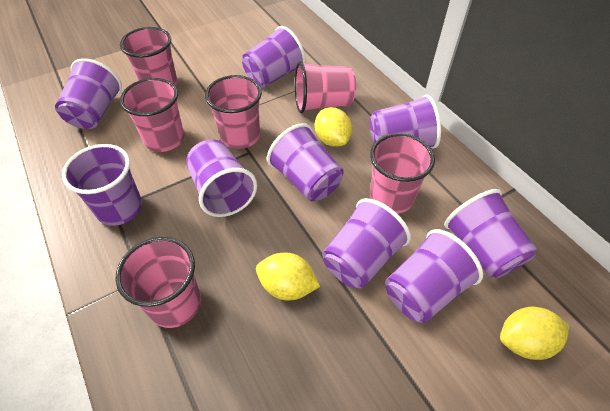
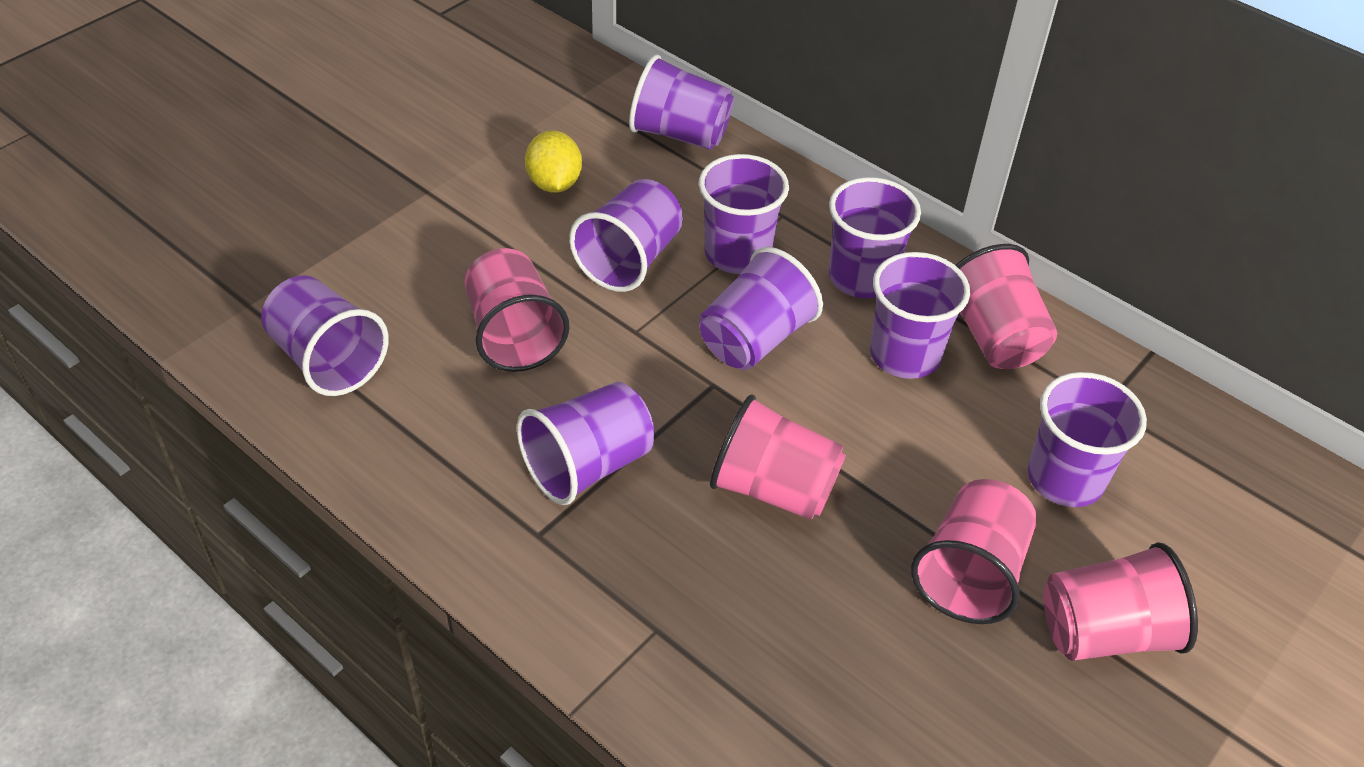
pink cup: [115,237,201,328] [120,27,178,86] [120,78,184,152] [205,75,262,149] [295,61,356,113] [370,133,435,214] = 6 -> [465,248,569,372] [710,394,846,520] [911,479,1037,624] [956,244,1057,369] [1043,542,1198,661] = 5
yellow lemon: [256,252,320,300] [315,107,352,147] [500,307,569,360] = 3 -> [525,131,582,193] = 1

